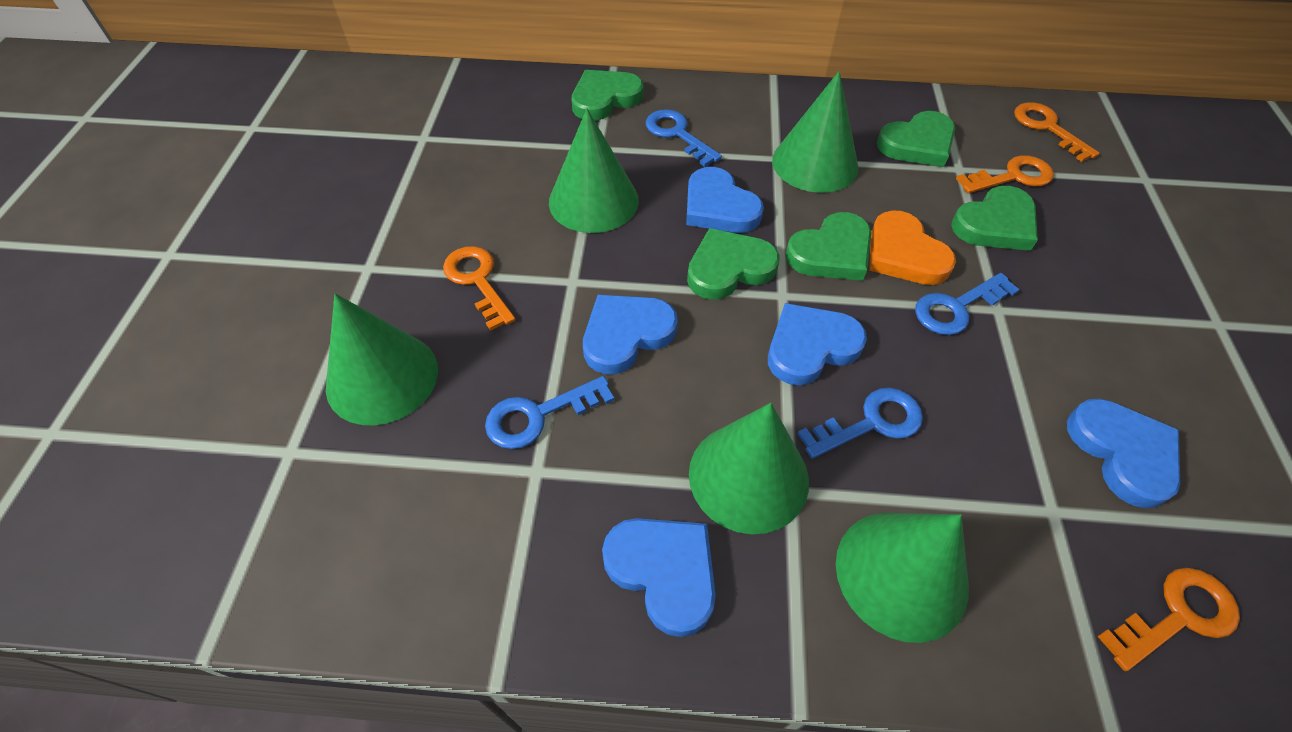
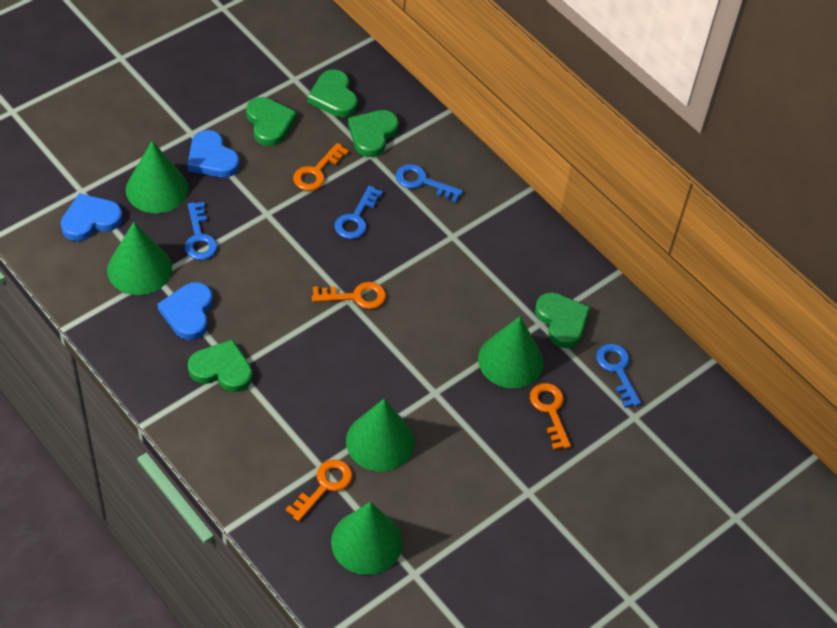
blue heart: [583,295,678,374] [602,518,716,637] [686,167,764,233] [768,303,867,385] [1067,399,1180,508] = 5 -> [61,193,123,241] [157,282,213,340] [188,130,239,178] = 3
orange heart: [869,211,956,285] = 1 -> none = 0

